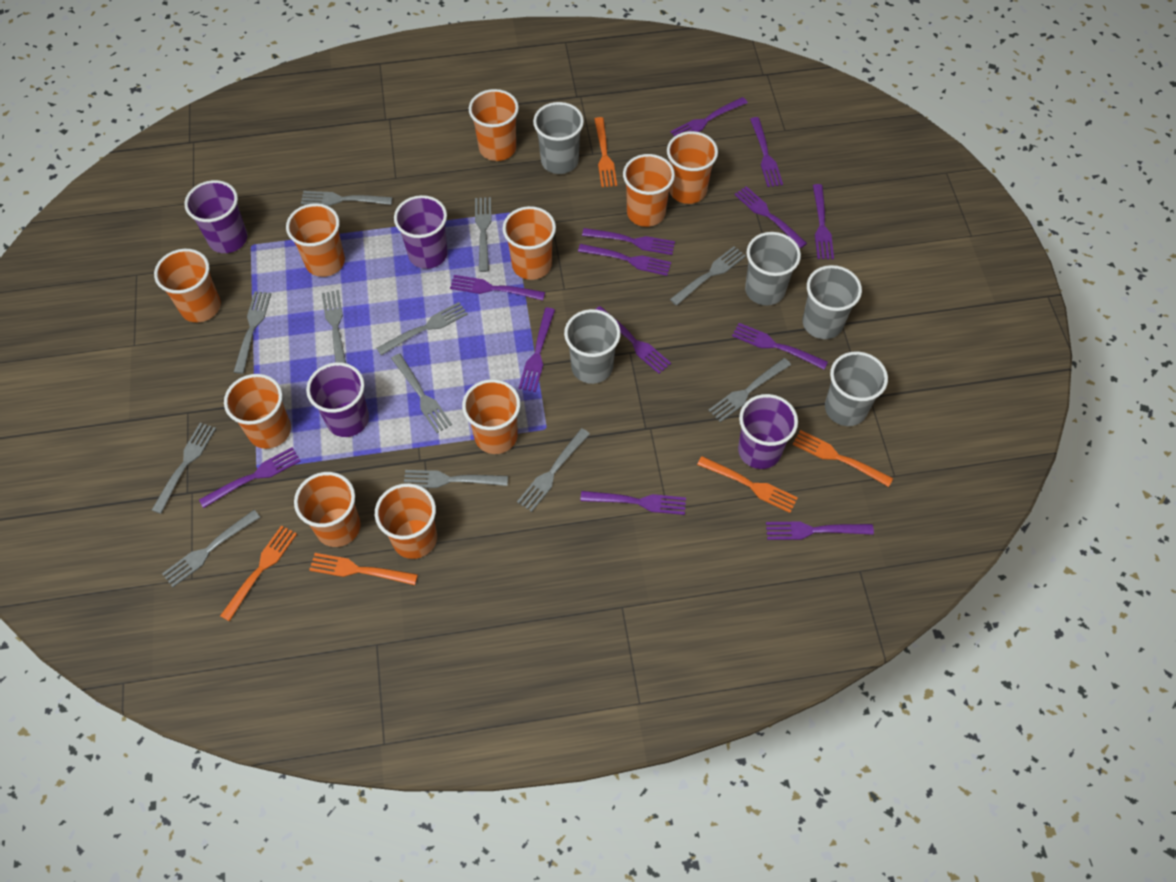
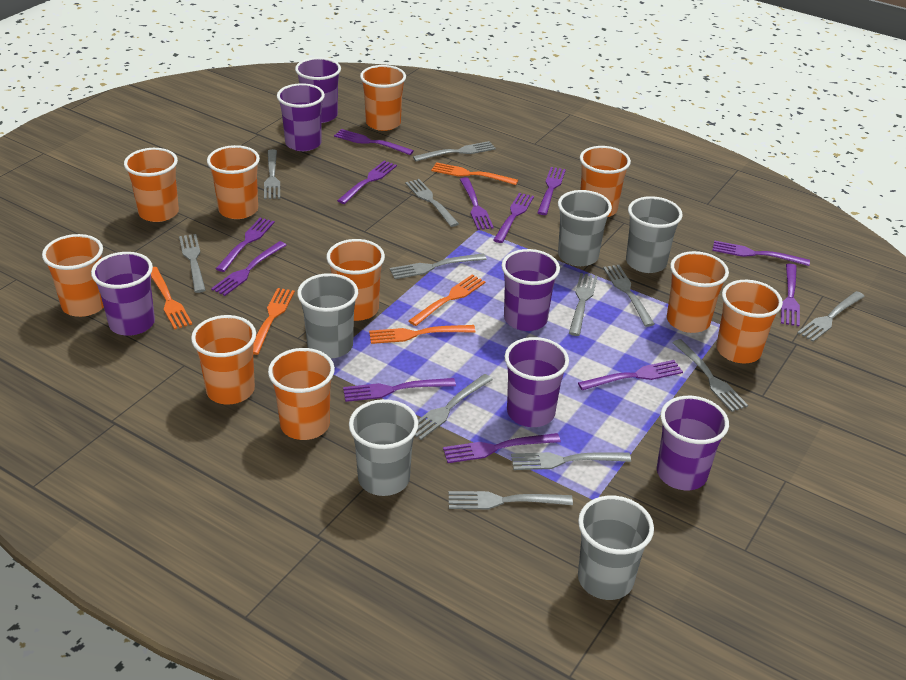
purple cup: [184,180,247,253] [306,362,369,437] [394,195,448,269] [738,394,798,469] = 4 -> [91,252,155,336] [277,83,325,151] [295,58,341,123] [502,249,560,331] [504,337,569,427] [657,396,729,490] = 6
purple fork: [199,447,300,508] [450,275,545,300] [519,308,555,392] [578,244,671,276] [580,491,686,515] [582,228,675,255] [596,306,671,374] [671,97,748,136] [732,323,828,370] [735,186,807,249] [750,117,783,187] [766,521,874,540] [813,184,834,259] = 13 -> [211,241,286,296] [216,218,275,272] [334,129,414,155] [337,161,397,204] [343,378,456,402] [443,433,561,463] [460,177,494,230] [493,193,534,243] [537,167,566,215] [578,360,683,390] [712,240,810,266] [781,264,800,326] = 12

